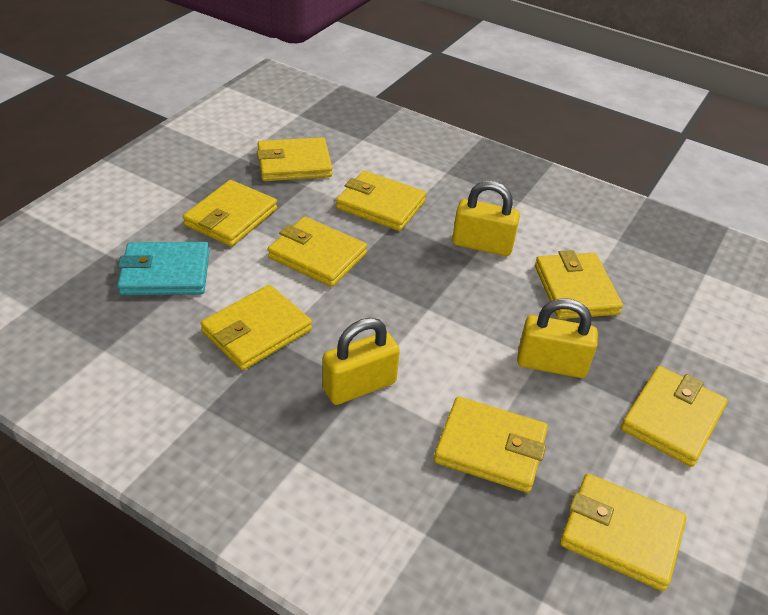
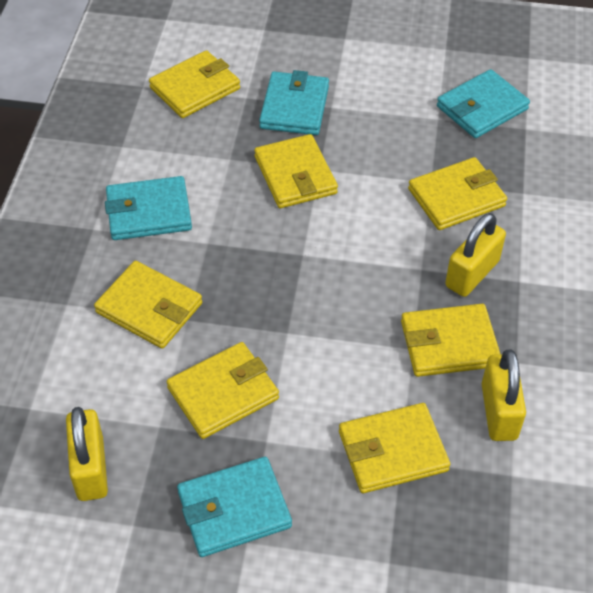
turquoise wallet: [117,242,209,295] = 1 -> [105,176,192,240] [177,457,292,557] [259,70,329,135] [437,69,530,138] = 4
yellow wallet: [183,180,277,247] [200,285,312,370] [257,137,332,181] [268,217,367,287] [336,171,426,231] [434,396,548,493] [535,250,623,319] [560,473,687,591] [621,366,728,467] = 9 -> [94,261,202,349] [149,50,240,118] [167,342,279,439] [254,134,338,208] [339,403,450,493] [401,304,500,377] [408,157,507,230] = 7

